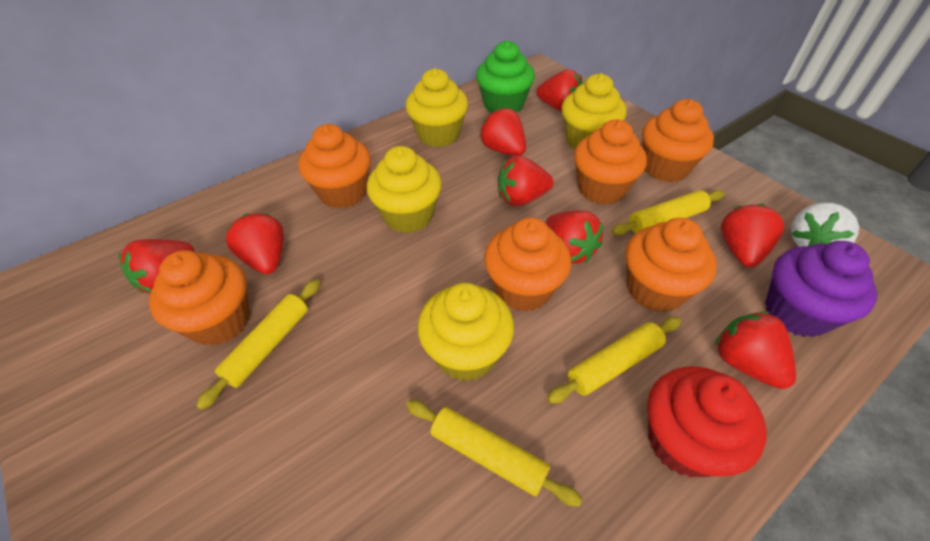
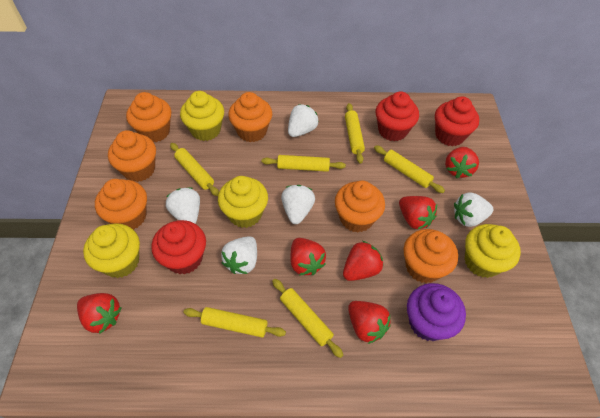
green cupcake: [476,40,535,113] = 1 -> none = 0
red cupcake: [648,366,767,478] = 1 -> [151,220,206,274] [376,91,419,141] [435,96,479,146] = 3
red strawberry: [118,239,195,293] [226,213,284,274] [479,108,526,156] [498,156,554,206] [537,69,583,112] [546,210,603,264] [715,311,796,389] [721,204,784,267] = 8 -> [77,293,122,334] [290,238,326,275] [343,241,383,281] [348,301,391,344] [399,196,437,230] [445,147,479,178] = 6
white strawberry: [791,203,859,247] = 1 -> [166,187,200,224] [221,236,257,274] [281,185,315,224] [288,104,319,137] [454,192,494,227] = 5
yellow rolling pin: [196,279,320,410] [406,400,582,507] [547,317,681,404] [611,190,725,235] = 4 -> [170,143,219,196] [183,307,286,338] [262,155,346,172] [272,279,343,358] [345,103,365,163] [374,145,445,193] = 6

